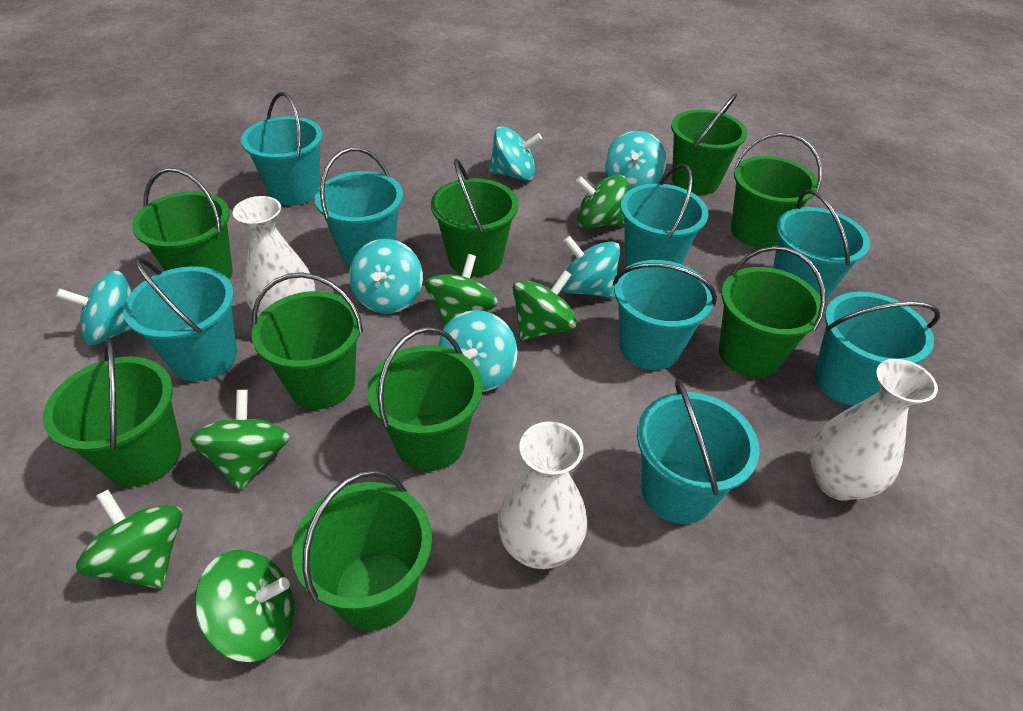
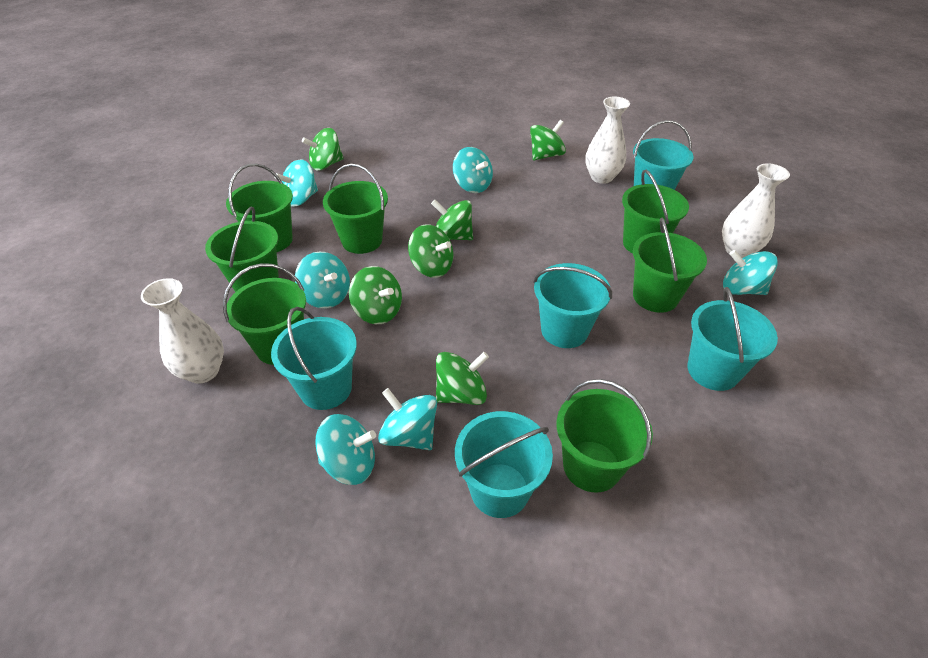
green bucket: [43,339,181,487] [132,168,233,279] [252,273,363,409] [292,470,432,631] [367,327,483,471] [431,159,519,277] [671,93,747,195] [719,246,826,378] [731,132,822,248] = 9 -> [205,206,279,292] [223,263,306,365] [226,164,293,252] [323,163,388,254] [557,379,653,493] [622,170,689,254] [633,217,707,313] = 7
turquoise bucket: [123,257,237,381] [241,92,323,206] [314,148,403,266] [613,260,717,370] [621,164,708,267] [637,379,760,524] [773,189,870,299] [814,292,940,406] = 8 -> [271,307,357,410] [455,411,553,518] [533,263,612,348] [633,120,694,190] [687,287,778,391] = 5

